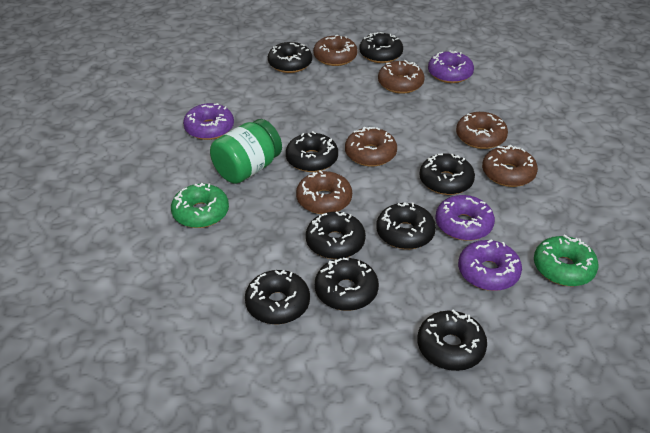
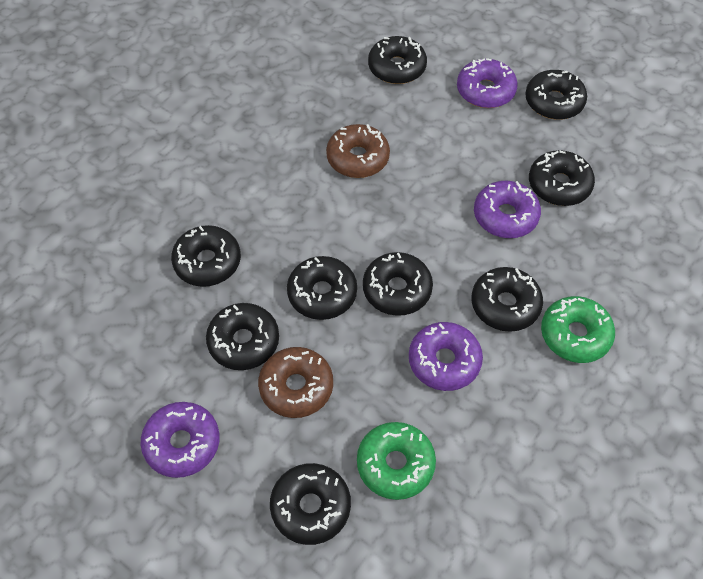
brown donut: [296,170,352,214] [313,35,357,66] [345,126,397,167] [378,60,425,94] [456,112,508,149] [482,145,538,187] = 6 -> [258,347,333,418] [326,124,390,178] = 2
green jar: [210,119,282,184] = 1 -> none = 0

